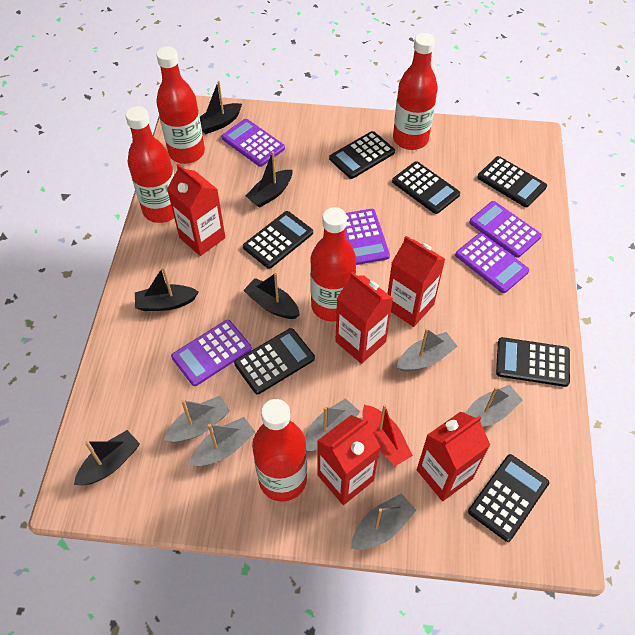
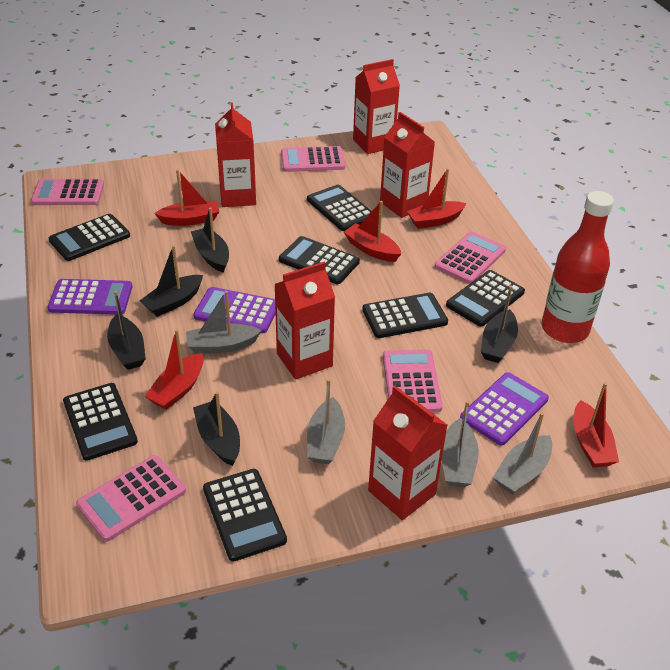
grey boat: [164,396,230,442] [190,417,255,466] [305,398,360,452] [351,493,416,550] [396,328,458,372] [466,385,523,427] = 6 -> [186,291,262,354] [307,379,345,464] [442,401,479,487] [493,412,552,494] = 4
pink calculator: none = 0 -> [31,179,104,205] [76,455,186,542] [281,146,345,172] [383,350,443,412] [434,232,506,284] = 5
purple calculator: [171,320,252,386] [221,119,285,167] [345,209,390,265] [455,233,529,293] [469,201,542,258] = 5 -> [47,279,132,315] [193,287,276,333] [460,372,549,445] = 3
red boat: [362,404,413,466] = 1 -> [145,329,204,410] [154,169,219,226] [344,201,401,262] [407,168,466,229] [574,383,619,467] = 5
red bottle: [125,106,174,223] [156,47,205,164] [252,399,307,502] [310,207,356,321] [393,33,438,150] = 5 -> [542,191,614,343] = 1

